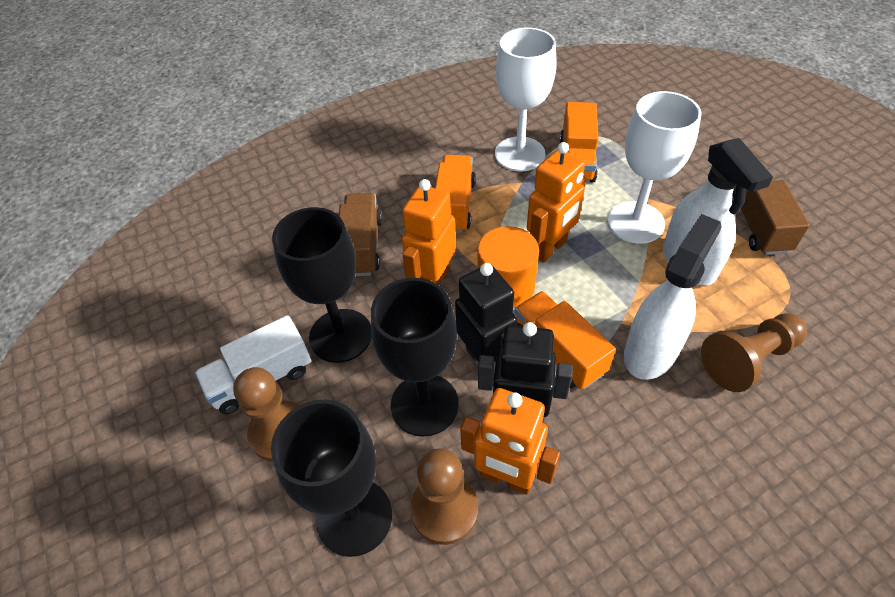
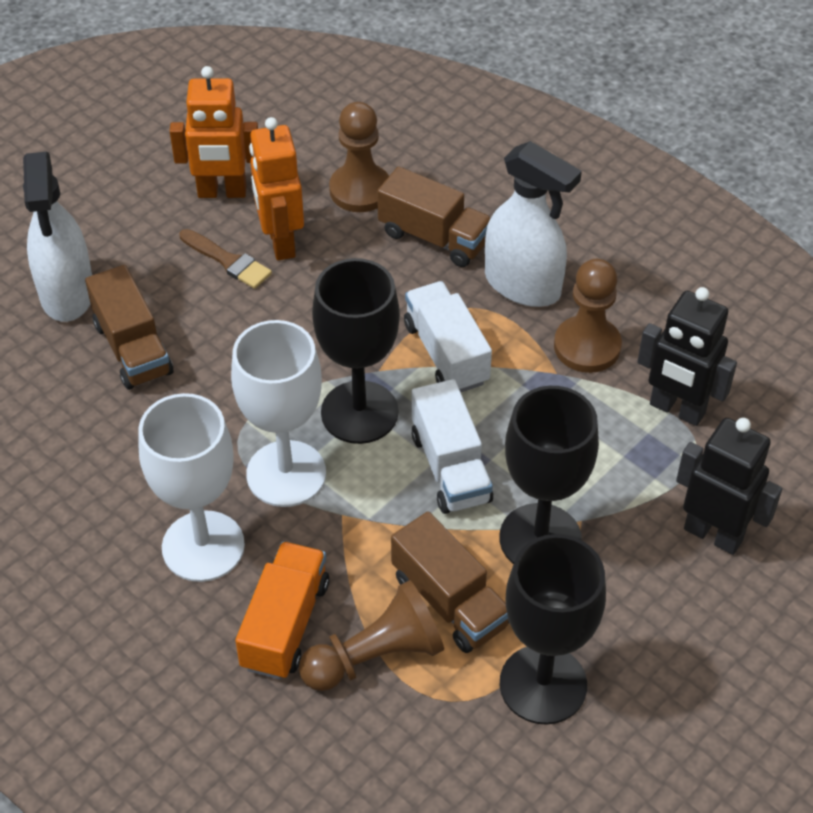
brown brush: none = 0 -> [179,229,272,289] = 1
brown truck: [339,193,382,276] [732,179,810,255] = 2 -> [85,265,173,390] [377,166,491,267] [391,512,509,653] = 3
orange cylinder: [477,226,539,308] = 1 -> none = 0
orange robot: [402,179,456,284] [460,388,560,495] [527,142,586,263] = 3 -> [170,66,258,198] [249,117,304,260] = 2
orange truck: [435,155,476,233] [515,291,616,390] [560,102,599,182] = 3 -> [235,541,329,679] = 1
white truck: [195,315,311,415] = 1 -> [404,281,492,392] [411,379,493,514] = 2

